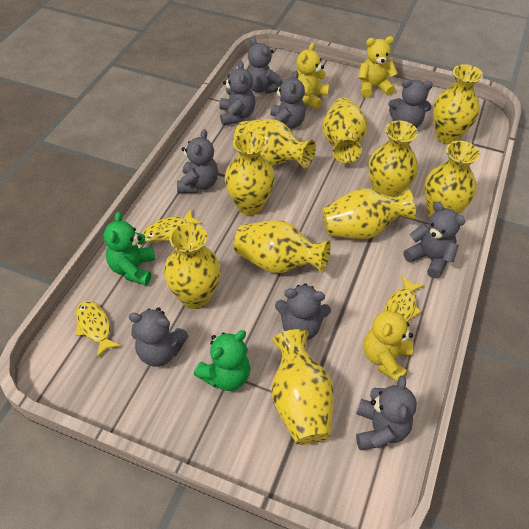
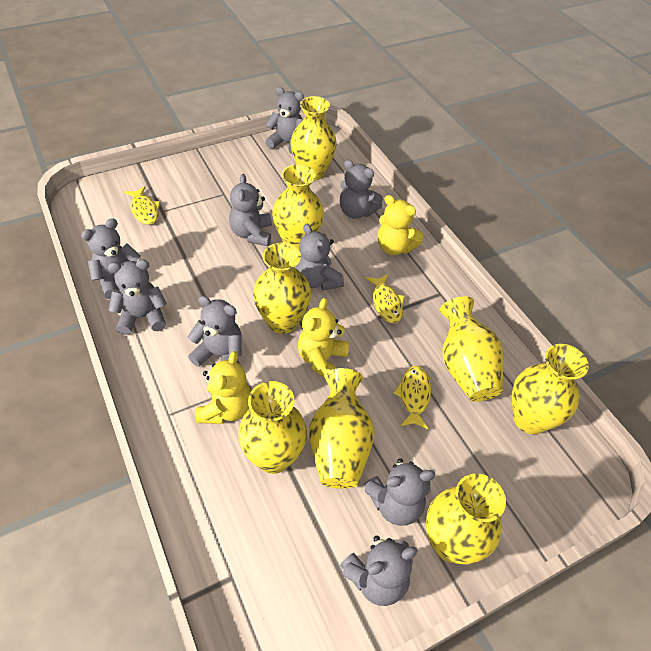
green teddy bear: [104,211,155,285] [194,330,250,391] = 2 -> none = 0
yellow vase: [164,223,221,309] [225,132,275,215] [234,119,316,168] [234,220,331,273] [271,329,334,445] [322,98,368,163] [322,188,416,239] [368,121,418,197] [424,141,480,218] [433,64,483,144] = 10 -> [238,381,307,474] [253,242,311,334] [272,164,324,251] [291,96,337,180] [309,368,374,489] [426,473,506,564] [440,296,503,402] [512,344,589,434] = 8

